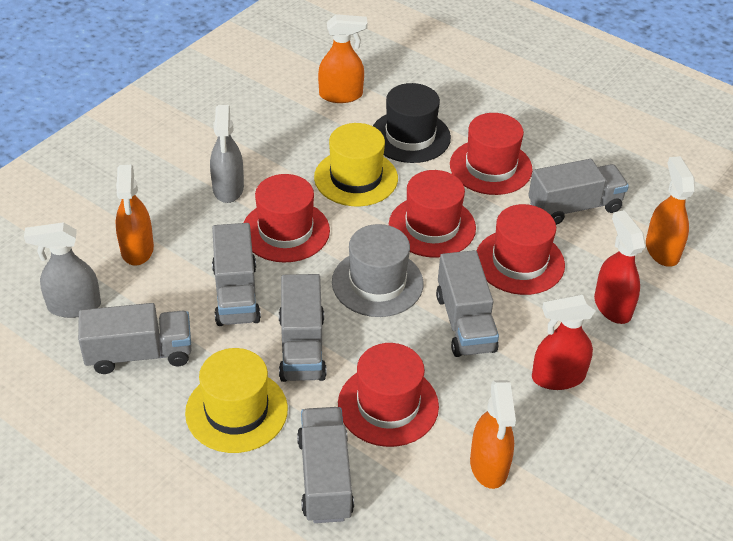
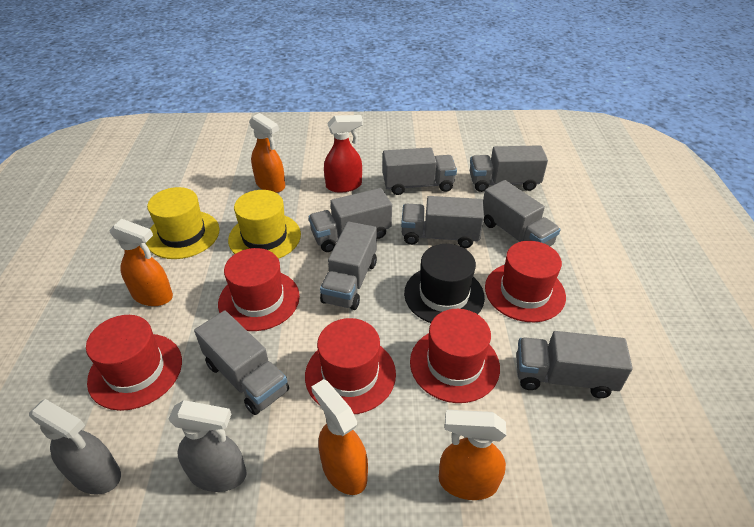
grey hat: [332,224,424,317] = 1 -> none = 0
grey truck: [78,303,192,374] [212,223,261,326] [279,274,327,382] [297,407,354,523] [436,250,499,357] [528,159,629,225] = 6 -> [194,310,289,415] [309,188,392,252] [320,222,377,310] [383,148,457,195] [401,196,484,248] [470,145,548,192] [483,180,560,246] [516,331,633,398] = 8
red spray bottle: [532,295,596,390] [594,210,646,324] = 2 -> [324,115,363,193] = 1

